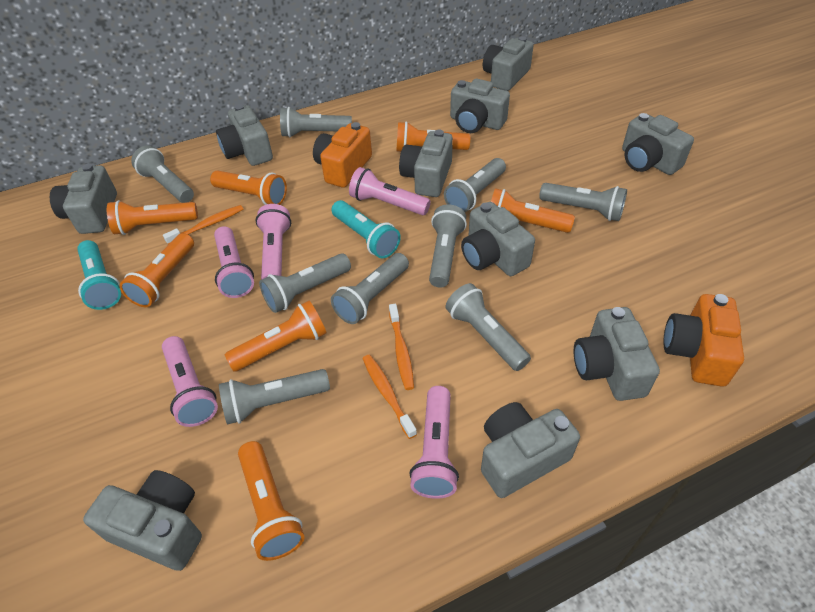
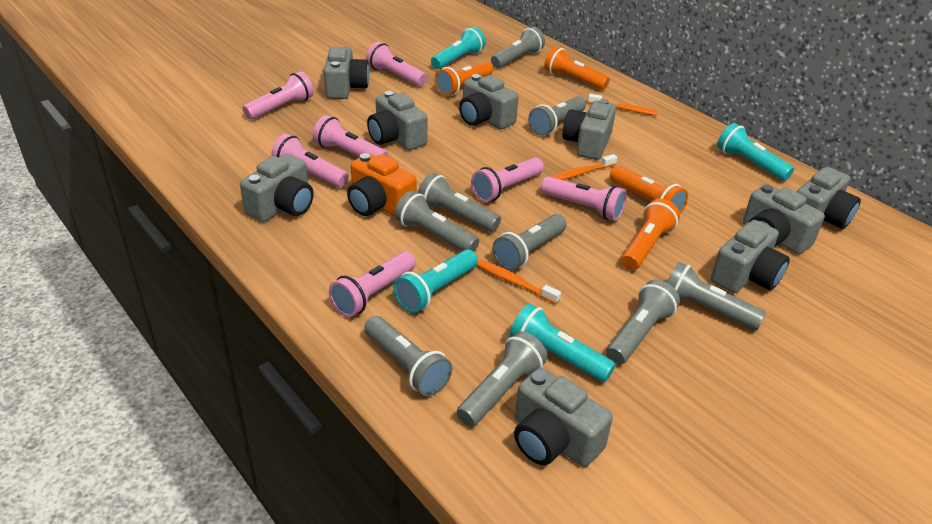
grey camera: [50,164,117,234] [83,470,202,571] [216,104,273,166] [399,130,453,197] [450,79,510,133] [461,202,535,276] [481,402,580,498] [483,36,534,91] [574,307,660,401] [622,113,694,175] = 10 -> [240,154,314,222] [324,47,369,99] [367,91,428,150] [459,74,519,129] [514,368,613,467] [562,99,616,160] [711,220,790,293] [743,184,825,254] [797,167,861,229] = 9
orange camera: [313,122,372,188] [663,294,744,387] = 2 -> [347,153,417,216] = 1
orange flashlight: [107,200,198,235] [119,233,194,307] [210,170,287,205] [225,301,326,372] [238,441,305,561] [396,121,470,152] [491,188,575,233] = 7 -> [434,62,493,96] [544,46,610,90] [610,166,688,214] [621,198,680,270] = 4
pink flashlight: [162,336,218,427] [214,226,254,298] [256,204,291,279] [349,167,431,215] [409,386,459,499] = 5 -> [243,71,314,120] [271,134,349,188] [313,115,388,157] [329,251,416,317] [366,42,427,86] [471,157,544,202] [541,176,627,221] = 7
turquoise flashlight: [77,240,121,310] [331,200,401,258] = 2 -> [393,249,478,313] [431,27,486,69] [510,303,616,382] [717,123,794,181] = 4

